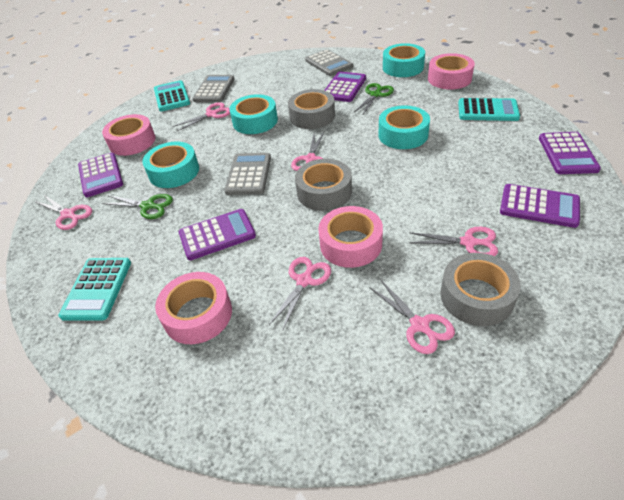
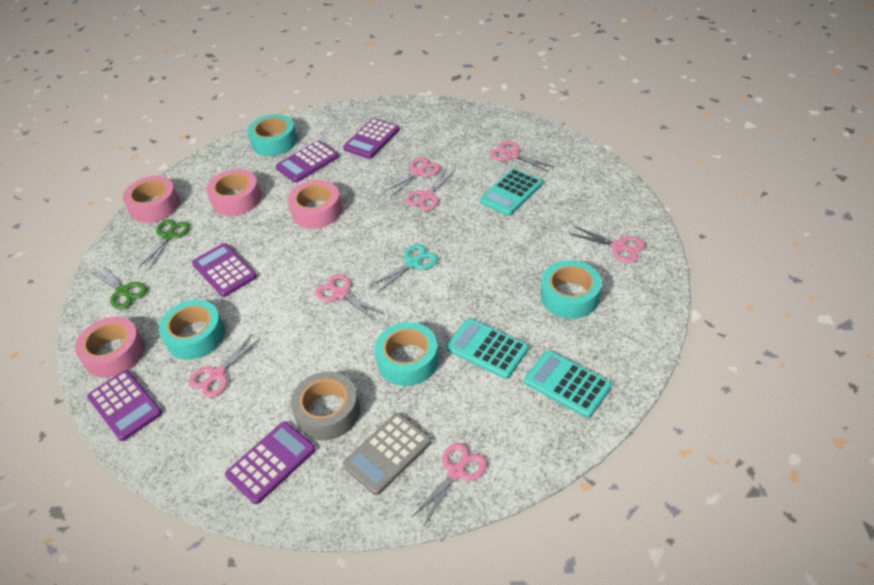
grey calculator: [192,75,235,102] [224,153,271,195] [305,49,353,76] = 3 -> [343,413,432,495] = 1
grey tape: [288,89,335,129] [295,159,352,211] [440,253,521,326] = 3 -> [291,372,360,440] = 1
pink scissors: [34,194,92,230] [173,102,230,131] [269,257,331,329] [291,132,324,171] [369,279,455,354] [409,227,498,256] = 6 -> [189,334,261,398] [315,274,383,320] [383,157,440,197] [405,167,456,211] [411,443,487,525] [490,141,554,172] [569,226,645,263] = 7
turquoise scissors: none = 0 -> [370,244,438,293] = 1

